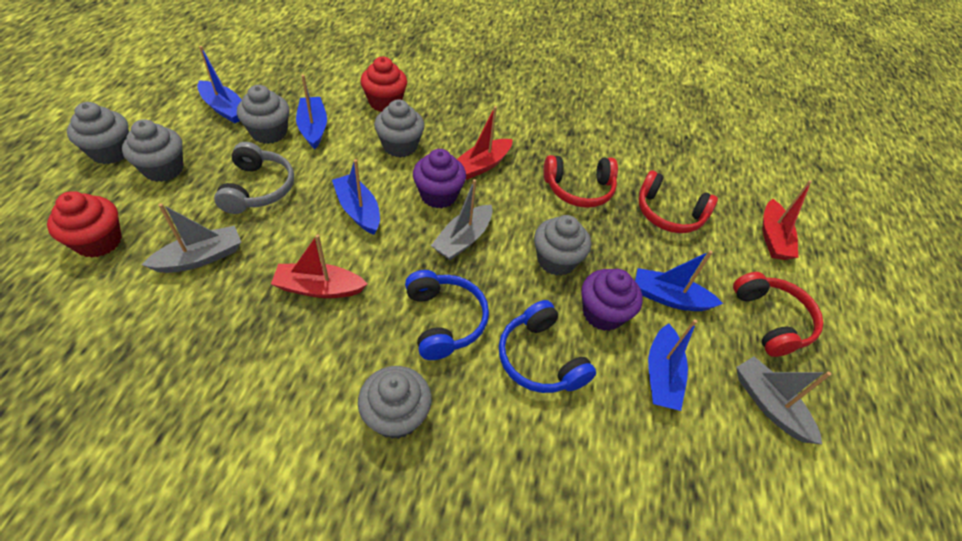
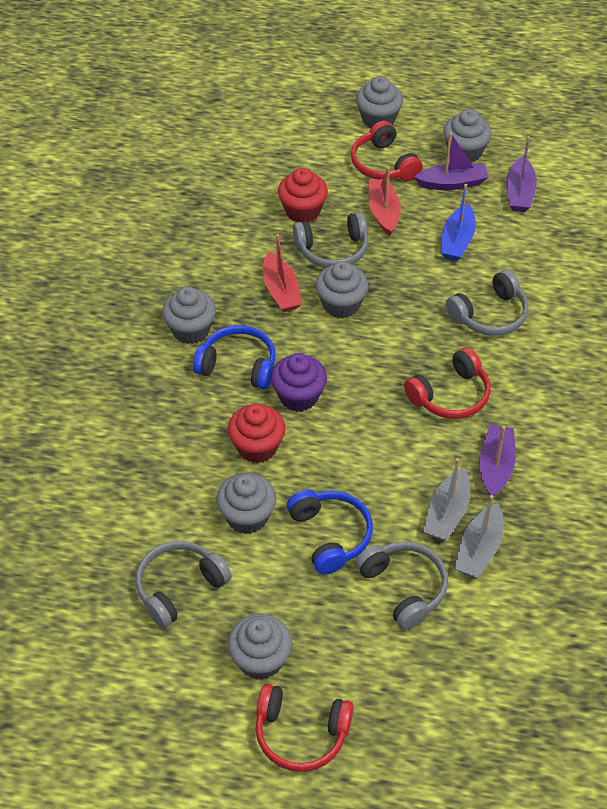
blue boat: [197,46,242,123] [296,75,327,149] [332,159,380,235] [635,250,723,311] [648,319,698,411] = 5 -> [440,184,476,261] = 1
grey boat: [142,203,241,273] [431,179,493,260] [736,356,831,444] = 3 -> [423,458,470,540] [454,495,503,578] = 2
grey headphones: [214,142,294,214] = 1 -> [136,541,232,628] [293,212,368,268] [355,541,448,630] [446,270,528,336] = 4
purple boat: none = 0 -> [414,132,489,190] [479,424,516,497] [506,136,537,212] = 3
purple cupcake: [413,149,466,208] [582,269,643,331] = 2 -> [271,353,327,412] = 1
red boat: [271,234,367,298] [457,106,513,180] [763,180,812,260] = 3 -> [263,234,302,312] [368,167,401,236] = 2

